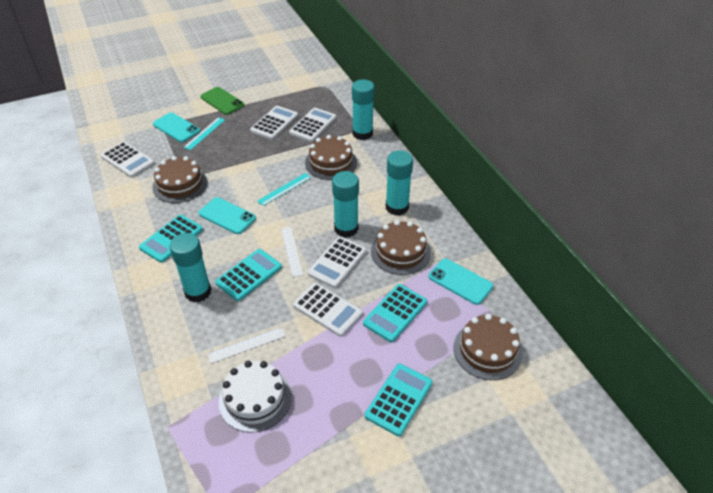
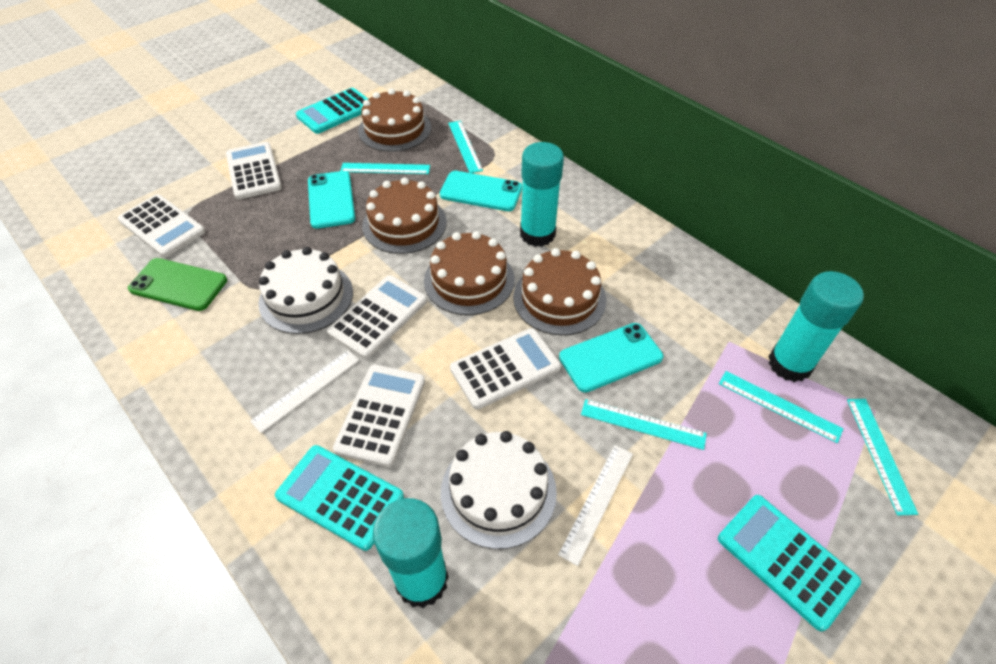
turquoise calculator: [139,215,203,263] [215,249,282,301] [363,284,427,342] [365,363,433,436] = 4 -> [275,445,404,551] [296,88,368,134] [718,495,861,631] = 3
turquoise glue stick: [169,233,212,302] [332,171,359,237] [352,80,375,140] [386,150,413,216] = 4 -> [373,498,448,608] [520,142,564,247] [768,271,864,382] = 3
turquoise ruler: [184,117,225,150] [257,173,311,206] = 2 -> [340,163,430,174] [448,121,483,173] [581,399,707,450] [719,371,843,443] [847,399,918,515] = 5
white cake: [219,361,292,432] = 1 -> [258,247,353,334] [441,431,557,549] = 2

